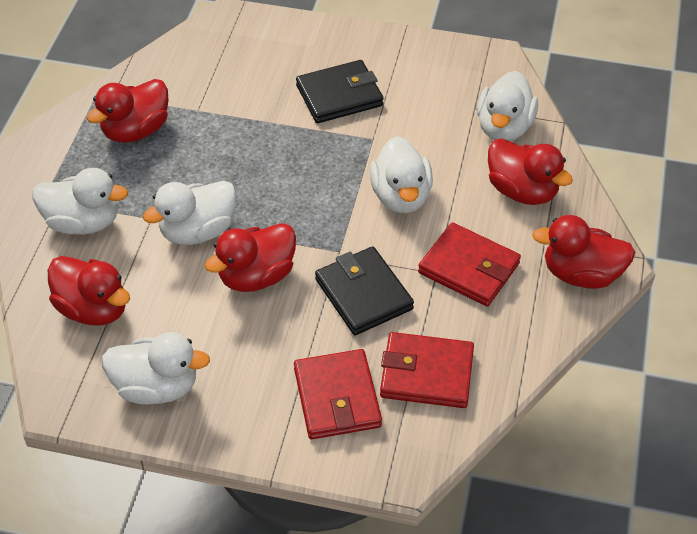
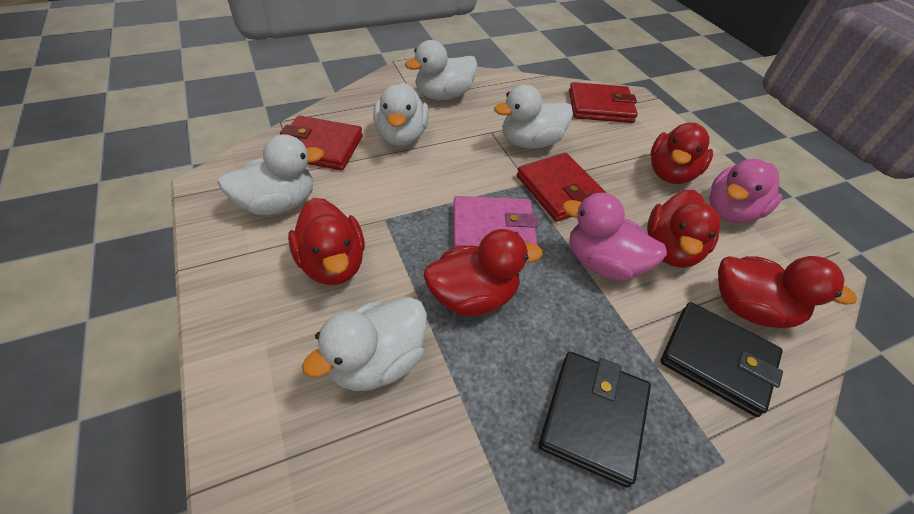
pink duck: none = 0 -> [562,193,667,281] [709,159,783,223] = 2
pink wallet: none = 0 -> [453,196,538,248] = 1

